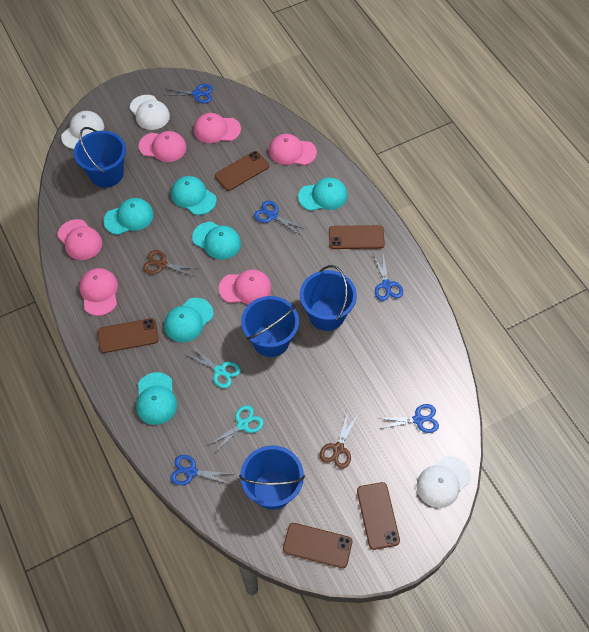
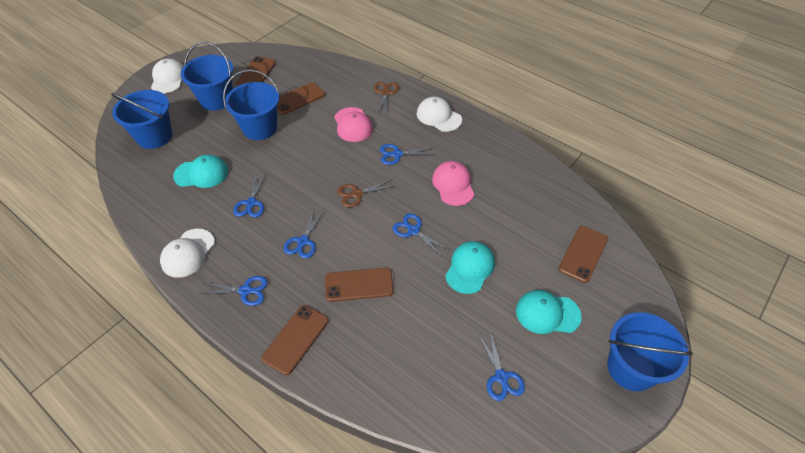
blue scissors: [163,84,213,103] [170,455,232,485] [254,201,305,236] [373,254,403,301] [378,404,439,433] = 5 -> [200,276,268,306] [233,173,266,218] [284,209,324,258] [380,144,436,165] [392,213,450,257] [478,331,525,401] = 6
pink cap: [58,219,102,260] [79,268,118,316] [139,131,187,162] [194,113,241,143] [219,270,272,305] [269,134,317,165] = 6 -> [334,107,373,142] [432,161,474,206] = 2
turquoise cap: [104,198,154,235] [136,372,177,425] [164,298,213,342] [171,176,217,215] [192,222,241,260] [298,178,347,211] = 6 -> [173,155,228,188] [445,241,495,294] [516,290,582,334] = 3
turquoise scissors: [185,348,241,388] [207,405,264,453] = 2 -> none = 0

